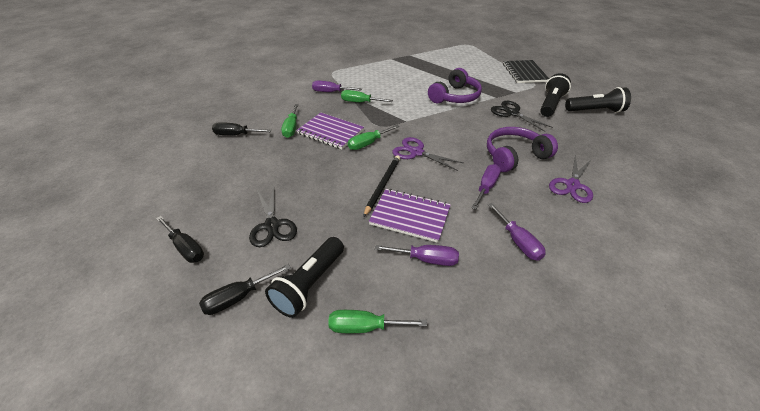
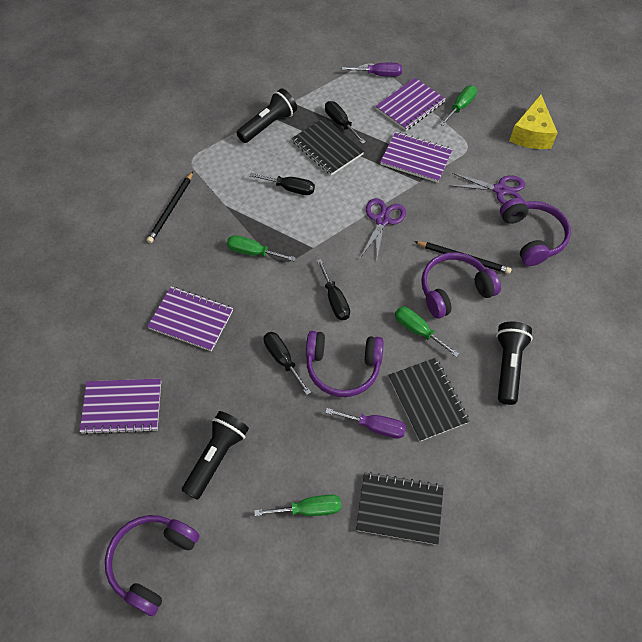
black notebook: [503,60,549,83] = 1 -> [292,118,364,176] [356,472,444,545] [388,358,470,442] = 3
black pencil: [363,155,400,217] = 1 -> [147,172,193,243] [414,241,512,274] = 2
black scissors: [249,187,297,247] [491,101,553,132] = 2 -> none = 0
black screwdriver: [156,216,204,263] [199,264,291,315] [212,122,272,135] = 3 -> [250,173,315,195] [264,332,311,395] [317,259,350,320] [325,101,365,144] = 4
purple headphones: [428,68,482,103] [487,127,558,172] = 2 -> [105,515,200,616] [306,331,384,397] [421,252,501,319] [500,198,571,266] = 4
purple notebook: [297,113,364,149] [369,189,451,243] = 2 -> [80,379,161,435] [147,286,233,351] [376,78,445,131] [380,132,453,183] = 4
purple screwdriver: [312,81,362,92] [374,245,459,266] [472,164,501,210] [488,203,546,261] = 4 -> [325,408,406,439] [342,63,402,77] = 2
yellow cheese: none = 0 -> [509,94,558,149] = 1

